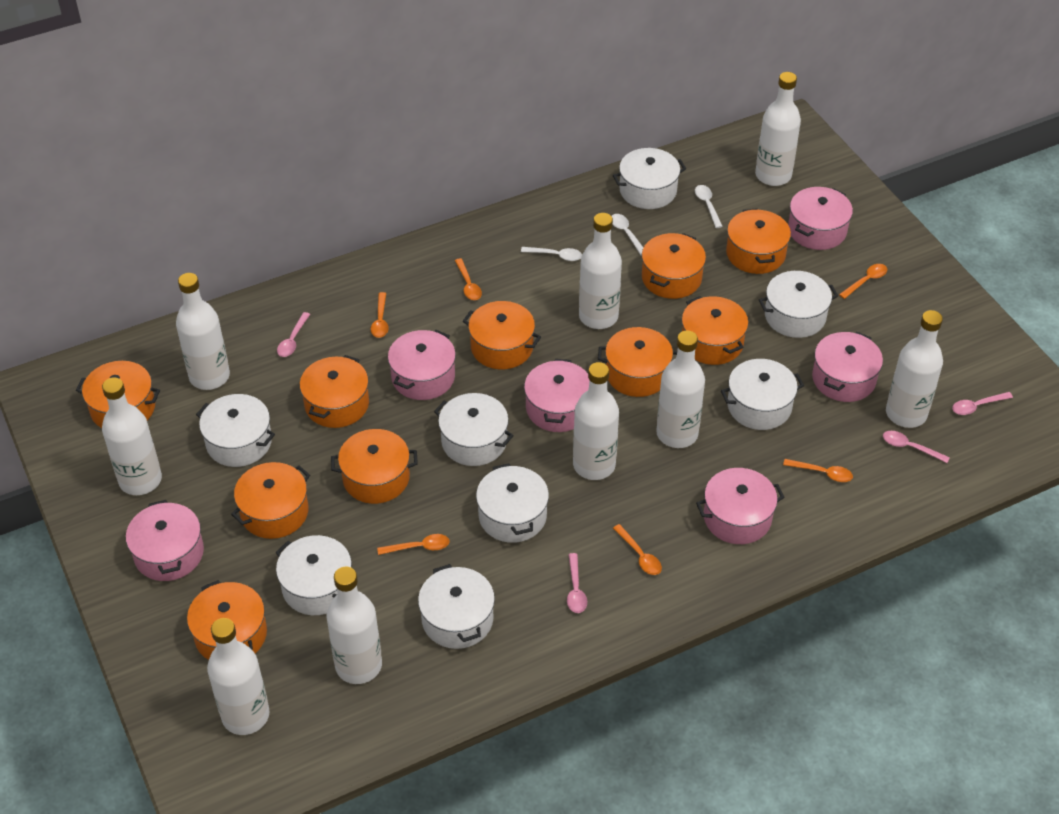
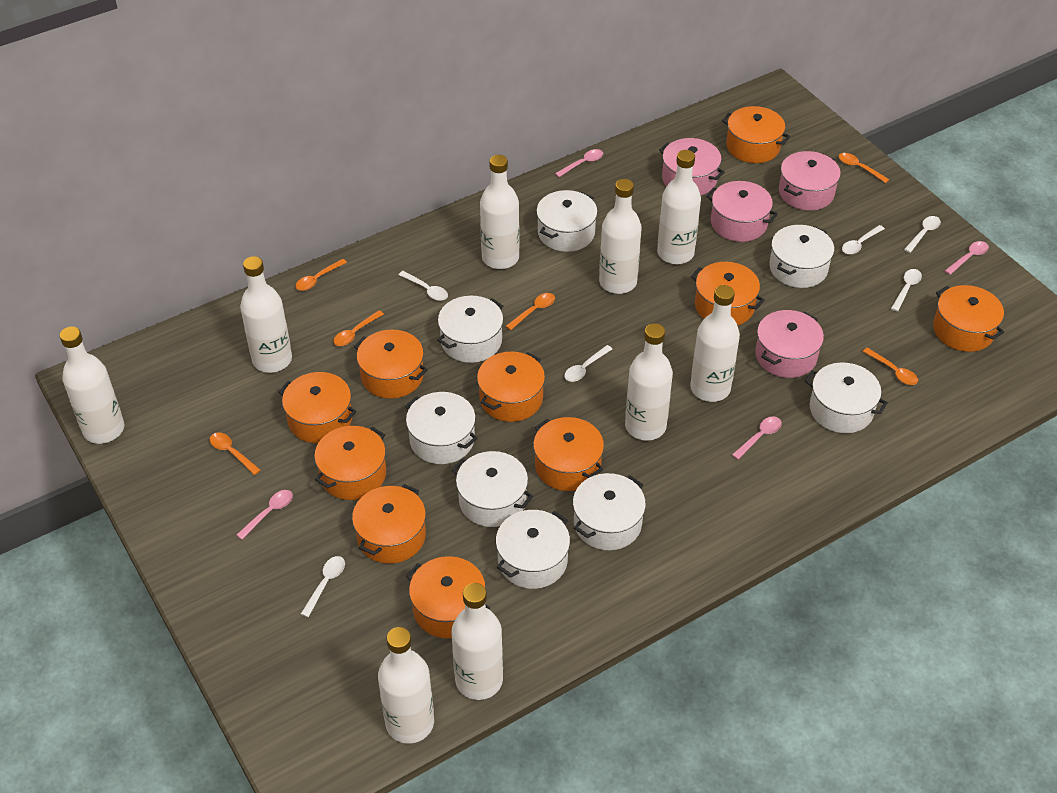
pink pot: [126,500,204,581] [388,330,456,400] [524,359,589,432] [696,468,785,544] [788,187,853,250] [812,332,883,402] = 6 -> [659,138,725,195] [706,181,778,242] [755,310,824,378] [779,151,841,210] = 4
white spoon: [521,247,582,261] [612,214,643,256] [695,185,723,228] = 3 -> [301,556,345,617] [399,271,448,301] [564,345,612,382] [842,225,885,254] [891,269,922,312] [904,216,941,253] = 6

